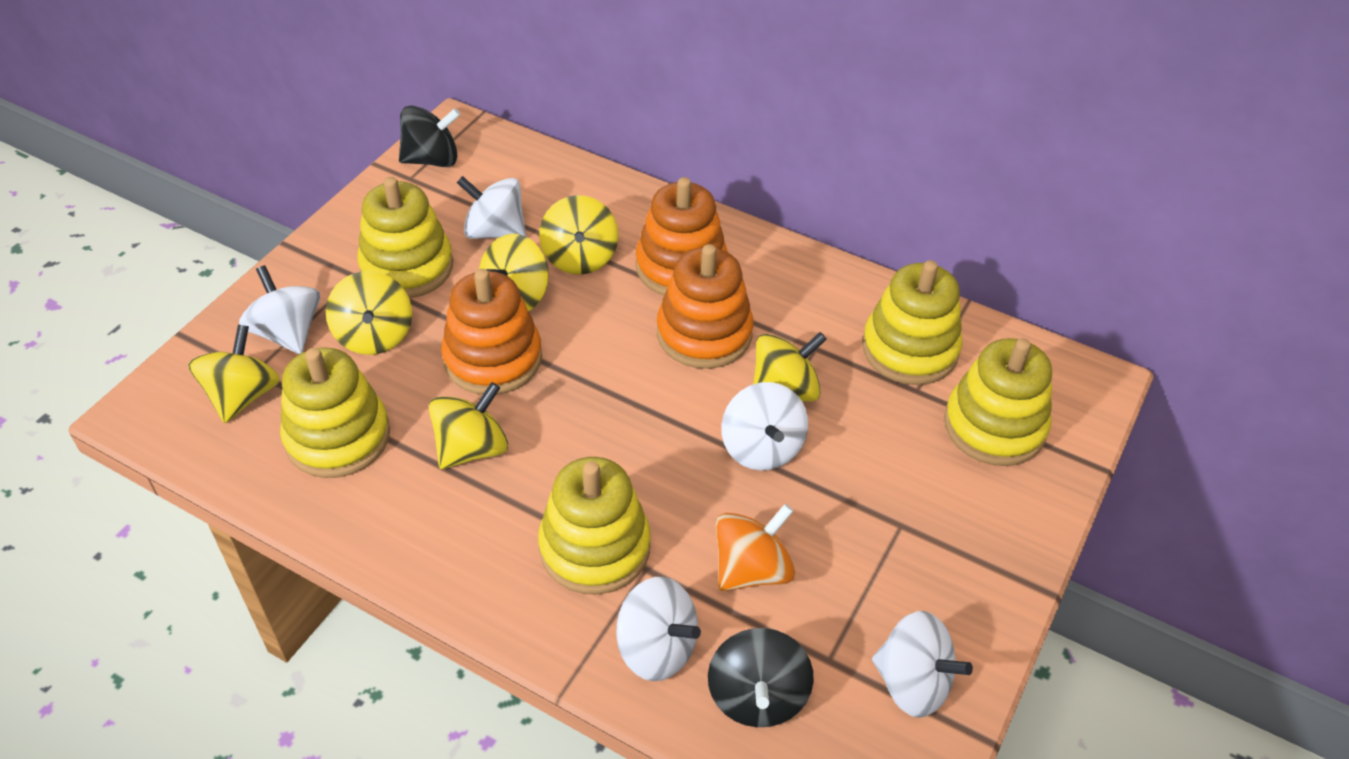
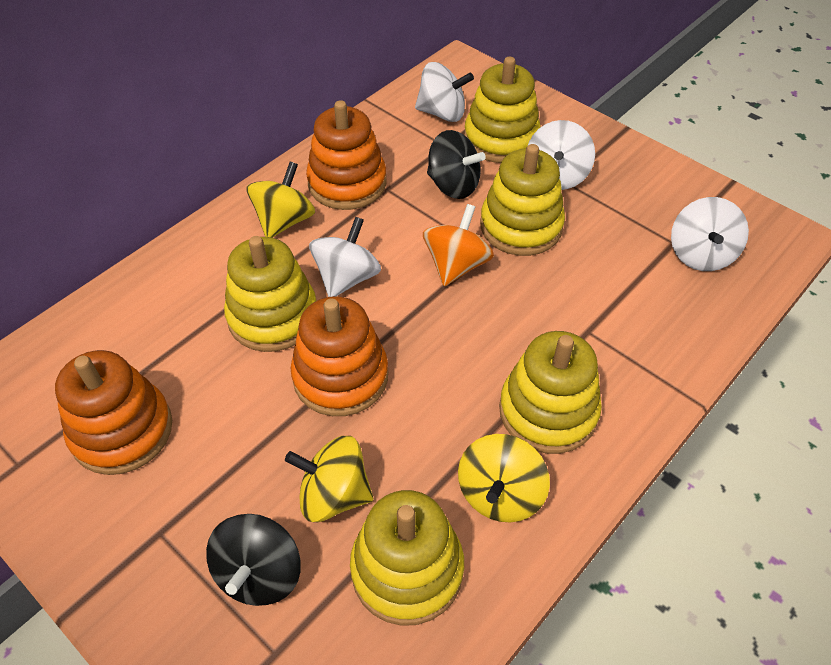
white spinning top: [239,265,320,354] [457,176,526,239] [616,577,701,681] [721,382,808,471] [872,611,973,718] = 5 -> [309,217,381,297] [415,62,474,122] [528,120,595,190] [671,197,749,271] = 4
yellow spinning top: [188,324,280,423] [326,271,412,355] [429,382,508,469] [479,234,549,312] [539,195,618,275] [753,332,827,402] = 6 -> [246,161,315,238] [285,436,373,522] [458,434,550,522] = 3

